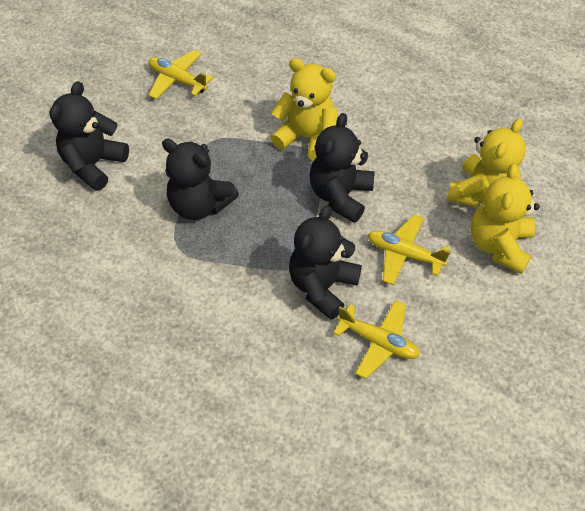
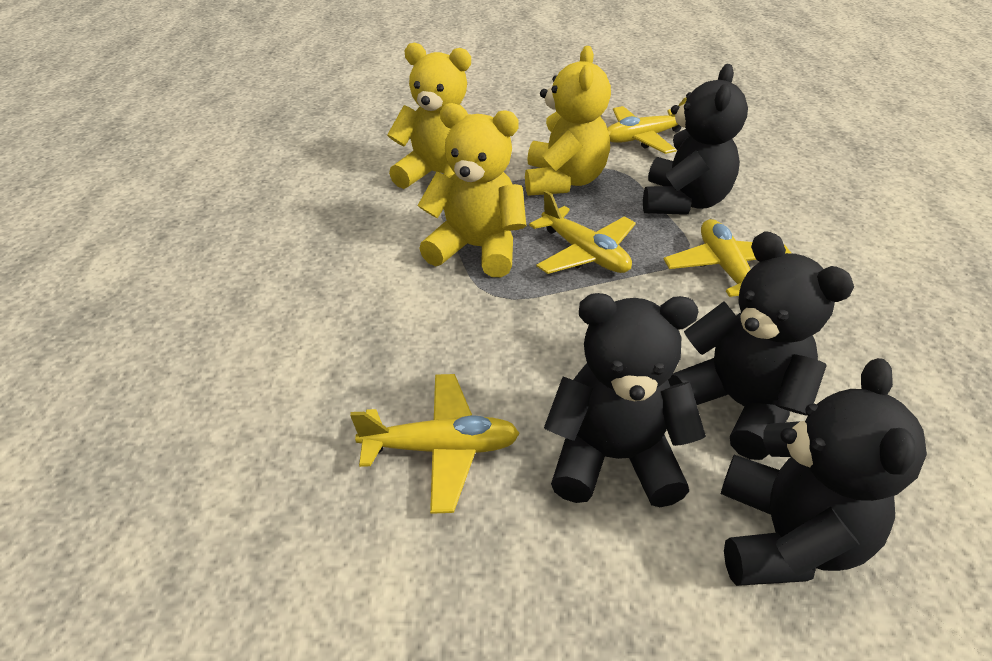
yellow plane: [148,50,213,99] [333,300,420,379] [368,215,450,285] = 3 -> [350,374,520,514] [529,191,636,274] [607,98,687,154] [664,219,792,297] = 4

